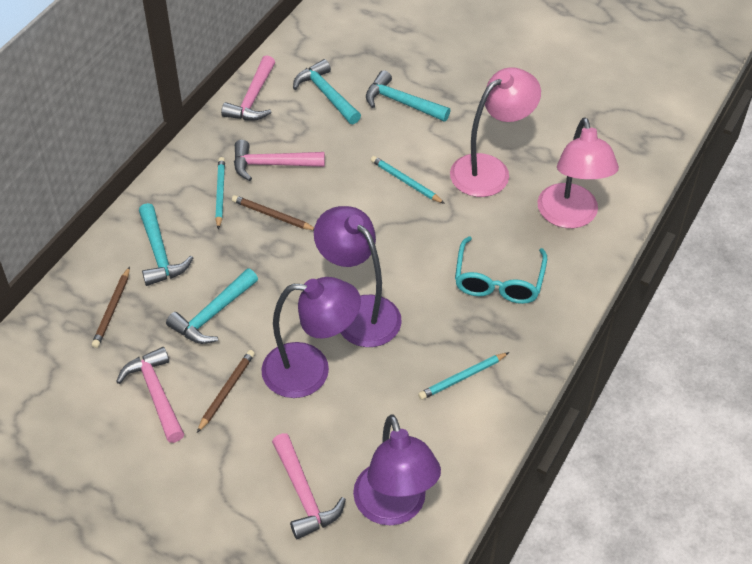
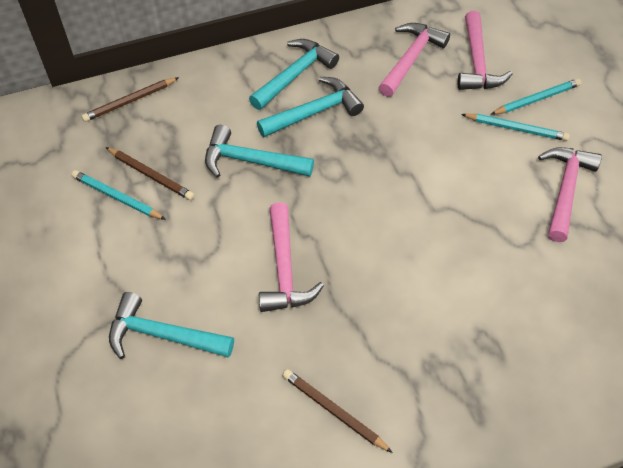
pink lamp: [450,67,541,197] [537,117,619,228] = 2 -> none = 0
purple lamp: [261,277,361,398] [314,206,402,347] [353,414,441,526] = 3 -> none = 0
turquoise glasses: [455,236,547,304] = 1 -> none = 0

